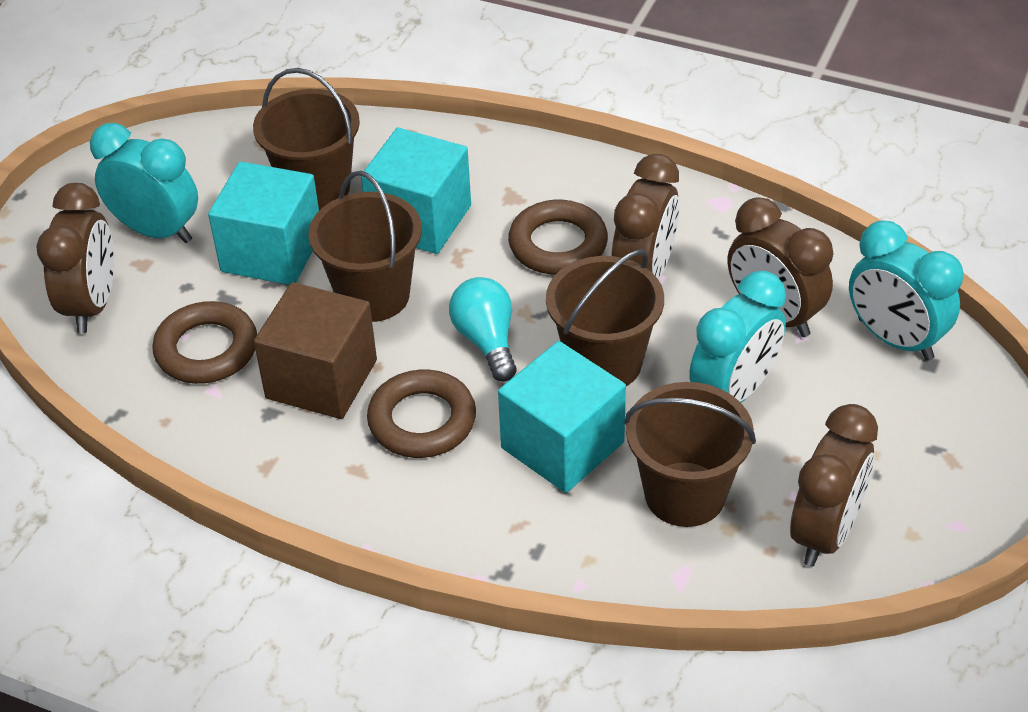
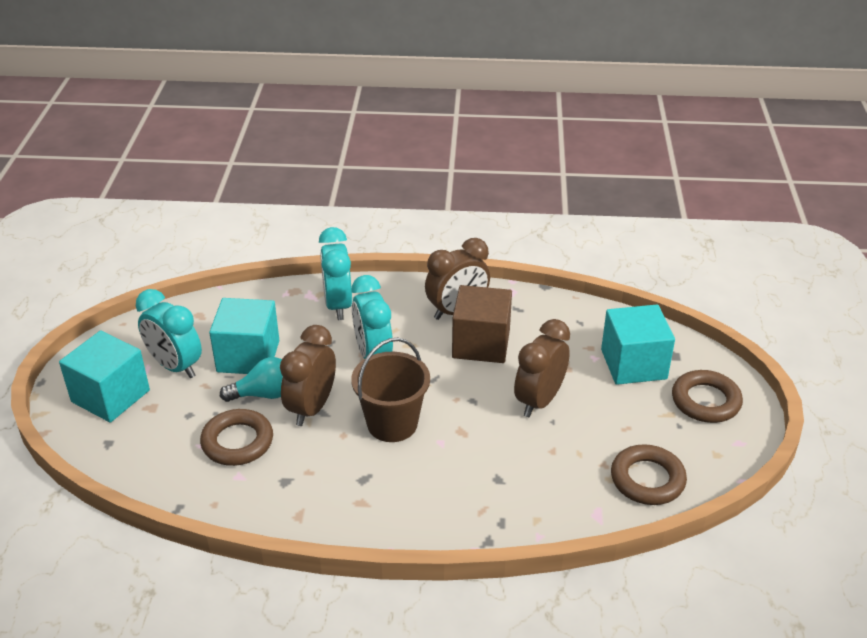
brown bucket: [253,68,360,211] [308,171,422,322] [546,249,664,386] [624,382,756,527] = 4 -> [351,338,430,442] = 1
brown clock: [36,183,114,333] [611,154,679,279] [728,197,834,337] [790,404,878,567] = 4 -> [280,325,336,426] [425,238,490,320] [514,319,570,417] = 3

